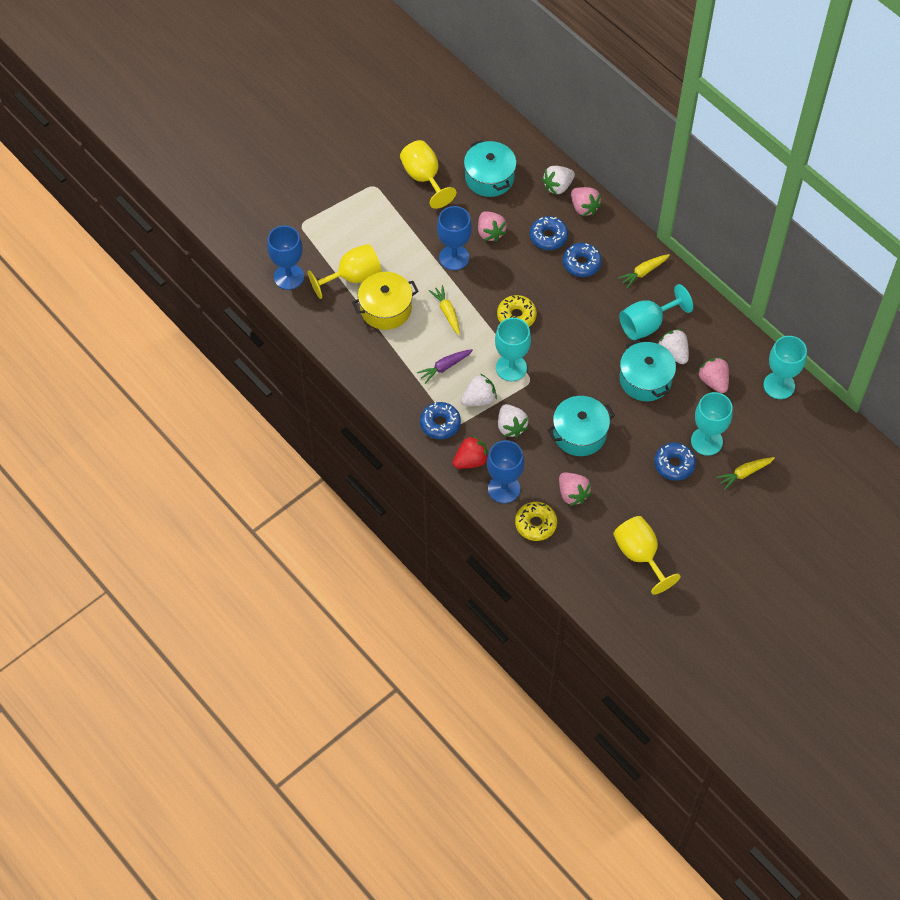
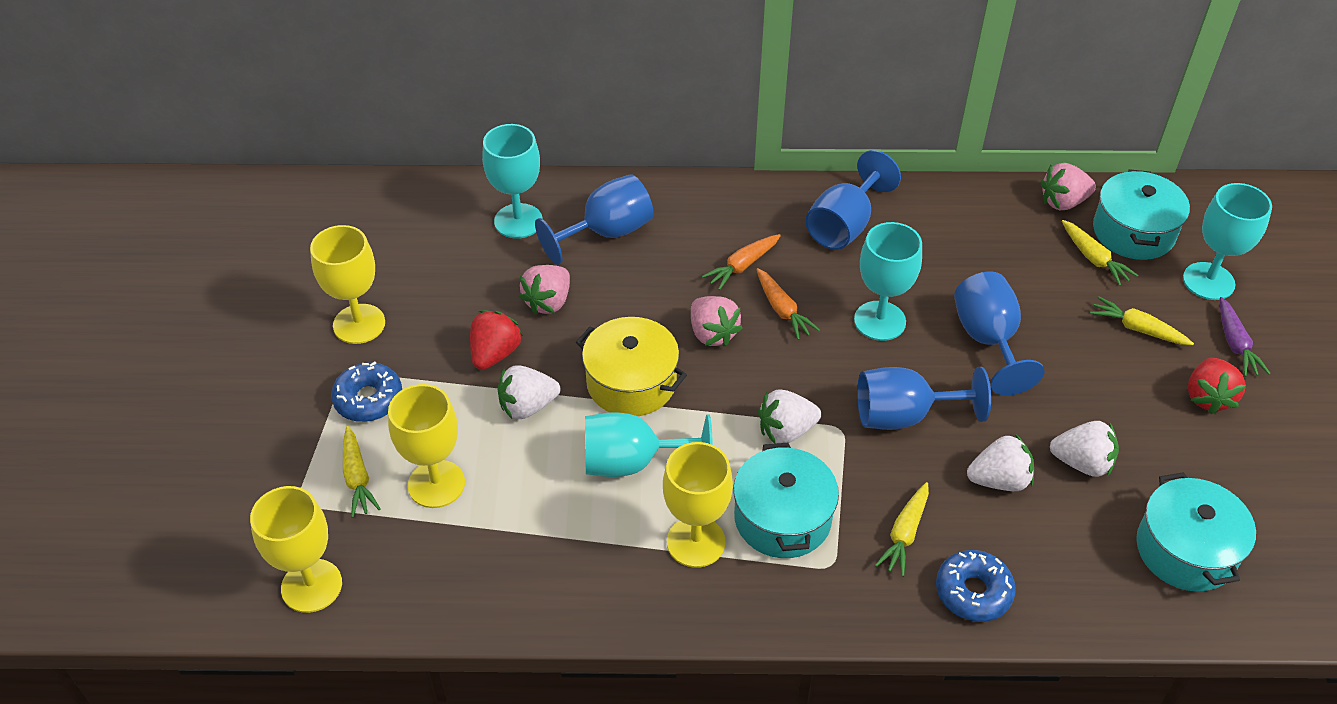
blue donut: [420,402,461,439] [530,216,568,250] [563,243,602,277] [654,442,696,481] = 4 -> [331,362,402,422] [936,550,1016,622] = 2
blue goblet: [267,225,304,290] [437,206,472,270] [487,440,524,503] = 3 -> [535,174,654,265] [806,150,901,250] [857,367,991,430] [954,272,1045,395] = 4
orange carrot: none = 0 -> [702,234,781,290] [756,268,820,340] = 2
pink strawberry: [478,211,507,242] [559,472,592,506] [571,187,602,216] [698,357,729,393] = 4 -> [518,265,570,315] [691,296,743,347] [1040,163,1096,210] = 3
red strawberry: [453,435,488,469] = 1 -> [470,310,523,370] [1188,358,1246,414] = 2
yellow carrot: [429,285,460,335] [618,254,670,288] [716,457,775,490] = 3 -> [343,426,381,518] [875,482,929,577] [1062,220,1138,286] [1090,296,1194,345] = 4
yellow donut: [497,295,537,327] [515,502,557,541] = 2 -> none = 0
yellow goblet: [308,244,381,299] [400,140,456,209] [613,516,681,595] = 3 -> [250,486,342,613] [310,225,385,344] [388,384,465,508] [663,442,733,568] = 4

